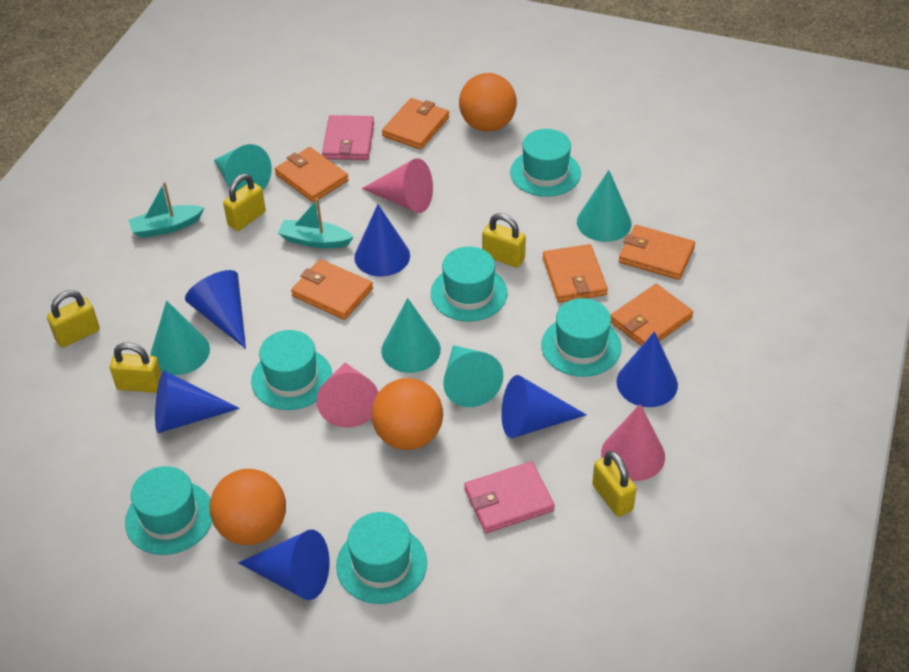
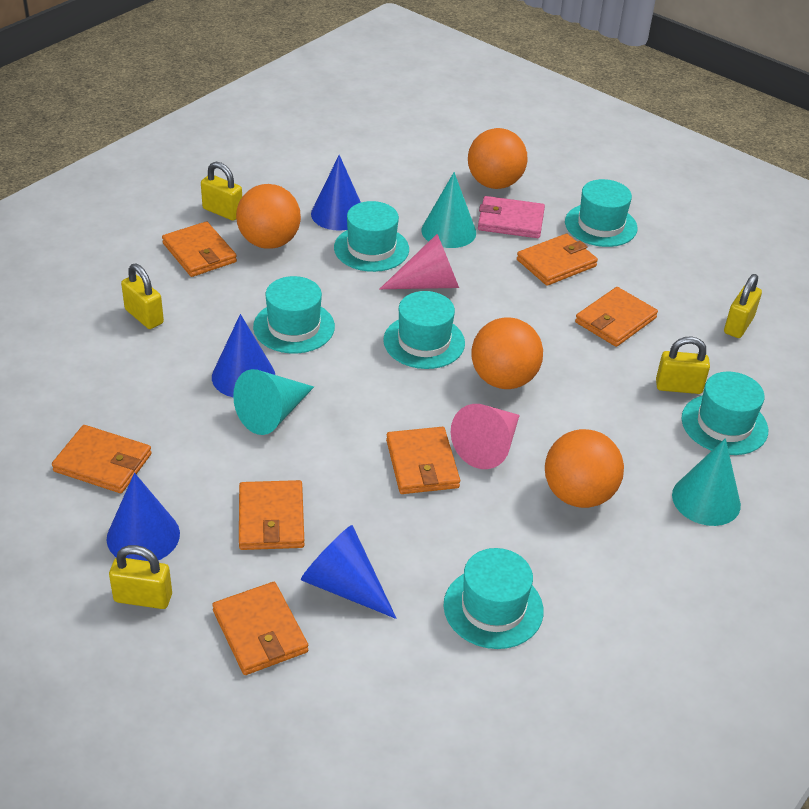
blue cone: [155,371,240,433] [185,270,246,349] [238,530,329,600] [354,204,410,277] [502,375,586,438] [616,331,678,407] = 6 -> [106,473,180,561] [212,314,275,397] [301,525,397,619] [311,155,361,231] = 4
orange ball: [210,469,286,545] [371,378,443,450] [459,73,517,132] = 3 -> [236,184,301,249] [468,128,527,189] [471,317,543,389] [545,429,624,508] = 4
orange wallet: [275,147,349,203] [291,259,373,320] [382,98,449,150] [543,244,608,303] [610,284,694,346] [619,225,695,280] = 6 -> [52,425,152,493] [162,221,237,277] [212,582,308,675] [239,480,304,550] [386,427,460,494] [517,234,598,286] [575,287,658,347] = 7
pink cone: [316,363,379,428] [361,158,433,213] [601,404,665,481] = 3 -> [380,234,459,289] [451,404,520,469] = 2
pink wallet: [322,115,374,160] [464,461,555,533] = 2 -> [478,196,545,238] = 1
turquoise boat: [129,182,204,238] [278,198,354,248] = 2 -> none = 0
turquoise cone: [150,300,210,375] [214,144,272,192] [381,298,441,373] [443,345,504,407] [577,170,632,242] = 5 -> [233,369,314,435] [421,172,476,248] [672,438,741,526] = 3

